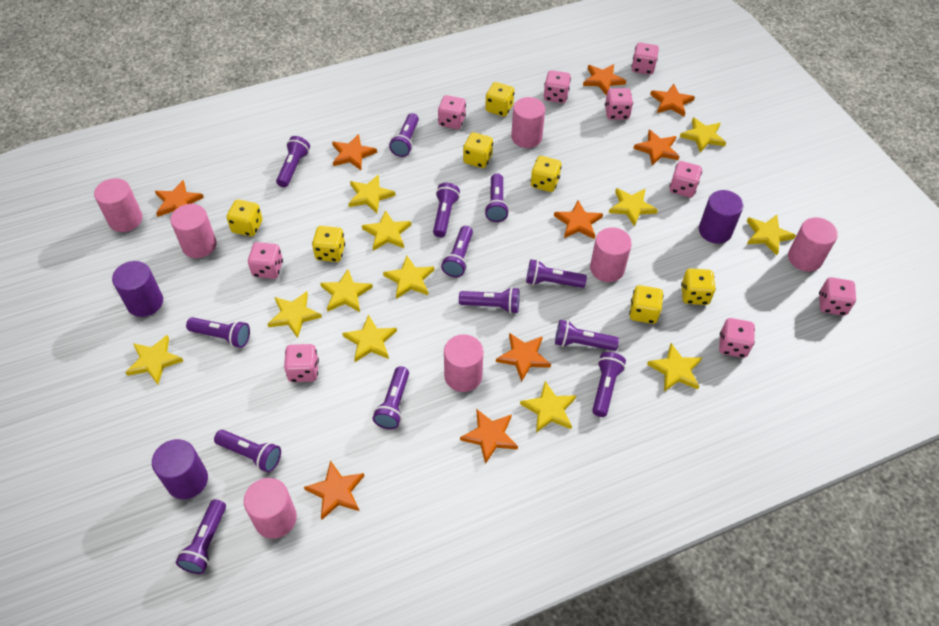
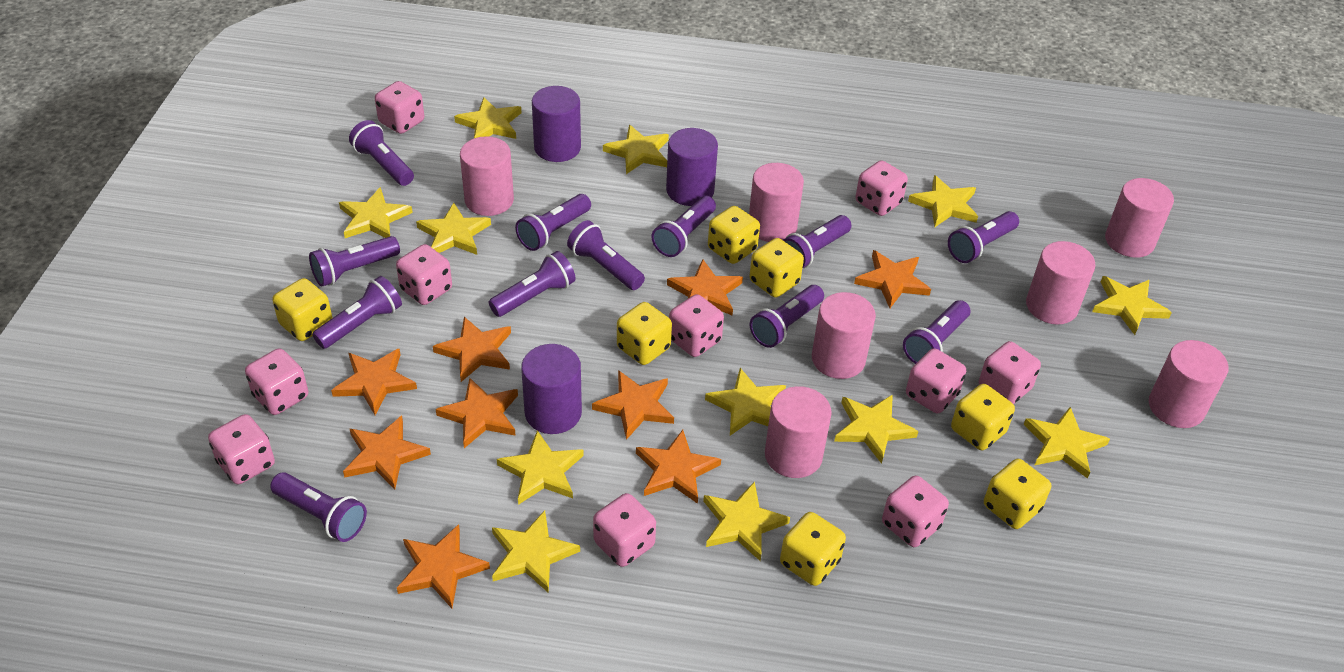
pink dice: [248,242,283,279] [284,344,319,382] [438,95,466,129] [544,70,571,103] [605,88,633,120] [631,43,659,75] [669,161,702,198] [719,318,755,358] [819,277,856,316] = 9 -> [208,414,275,484] [245,348,308,415] [375,81,424,134] [396,244,452,305] [593,493,656,567] [669,294,724,357] [855,160,908,216] [882,476,949,547] [906,348,966,413] [979,341,1041,404] = 10
purple flashlight: [176,499,226,574] [186,317,250,348] [214,430,281,473] [276,136,310,187] [373,366,409,429] [389,113,419,157] [433,183,460,237] [441,226,473,277] [459,287,520,314] [484,173,509,222] [526,259,587,288] [555,320,619,351] [592,352,626,417] = 13 -> [270,472,367,542] [309,236,400,287] [312,276,402,349] [349,120,414,186] [489,251,576,317] [515,194,591,251] [567,220,645,290] [652,196,716,257] [750,285,824,348] [783,215,851,269] [903,300,970,364] [948,211,1019,263] = 12

